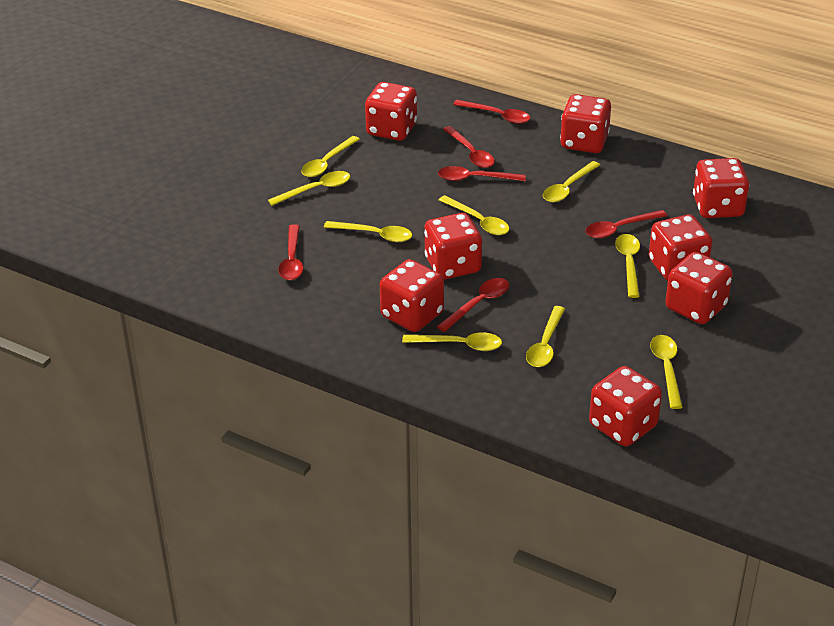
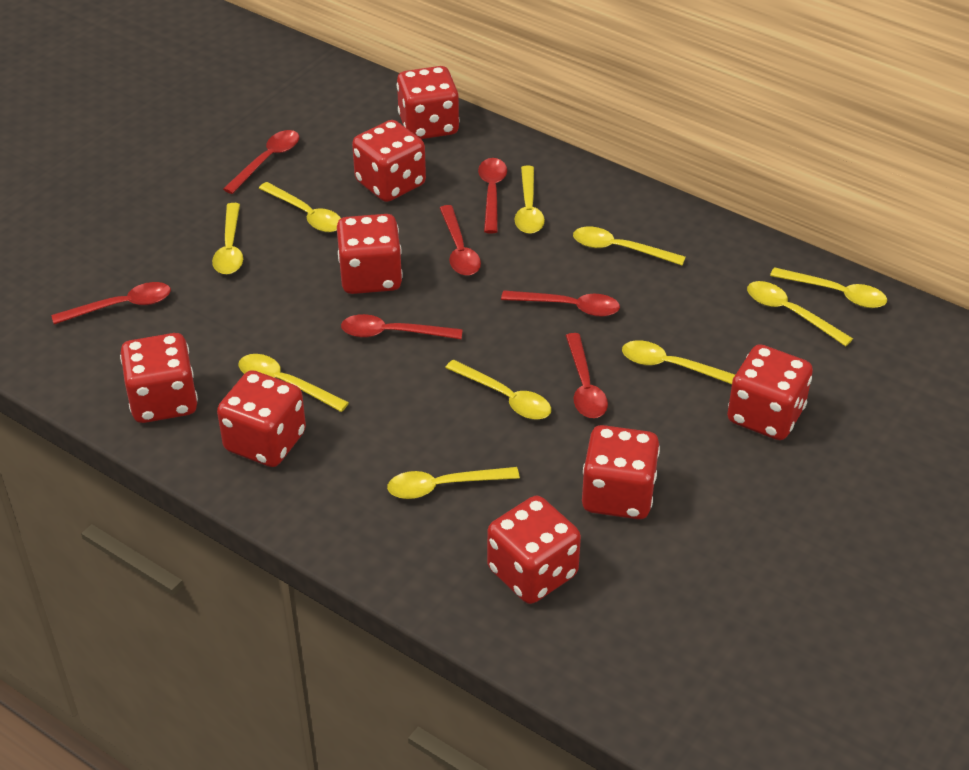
red spoon: [278,224,303,280] [437,278,509,332] [438,166,526,181] [443,126,495,168] [453,100,530,124] [585,210,667,238] = 6 -> [51,282,171,324] [223,130,299,194] [341,314,463,339] [440,205,481,276] [478,158,507,233] [501,290,620,317] [566,333,608,418] = 7
yellow spoon: [268,171,350,206] [301,136,360,177] [324,221,412,242] [402,332,502,351] [439,195,509,235] [526,306,565,367] [543,161,600,202] [615,234,640,298] [650,335,683,409] = 9 -> [212,203,243,274] [239,354,349,412] [259,182,341,232] [387,467,520,499] [445,359,551,420] [515,166,545,234] [573,227,686,265] [622,340,735,384] [747,281,853,346] [770,267,887,308] = 10

